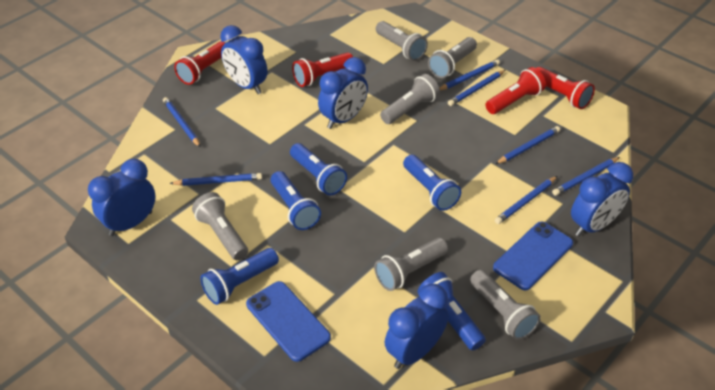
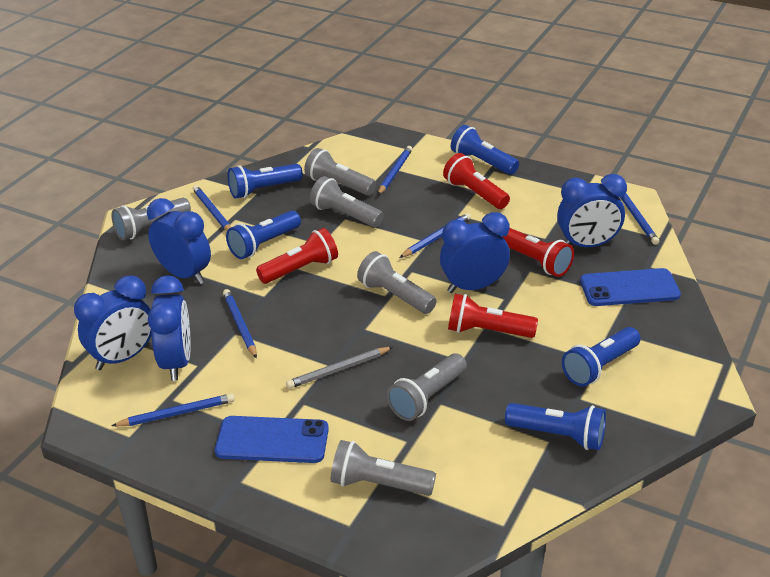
blue pencil: [163,97,201,147] [169,173,262,186] [439,59,500,90] [448,70,505,106] [495,126,560,164] [495,176,557,224] [552,157,620,196] = 7 -> [111,393,235,426] [192,185,231,231] [223,289,257,359] [378,146,412,195] [399,213,471,258] [620,193,659,245] = 6
grey pencil: none = 0 -> [286,347,393,389] = 1

